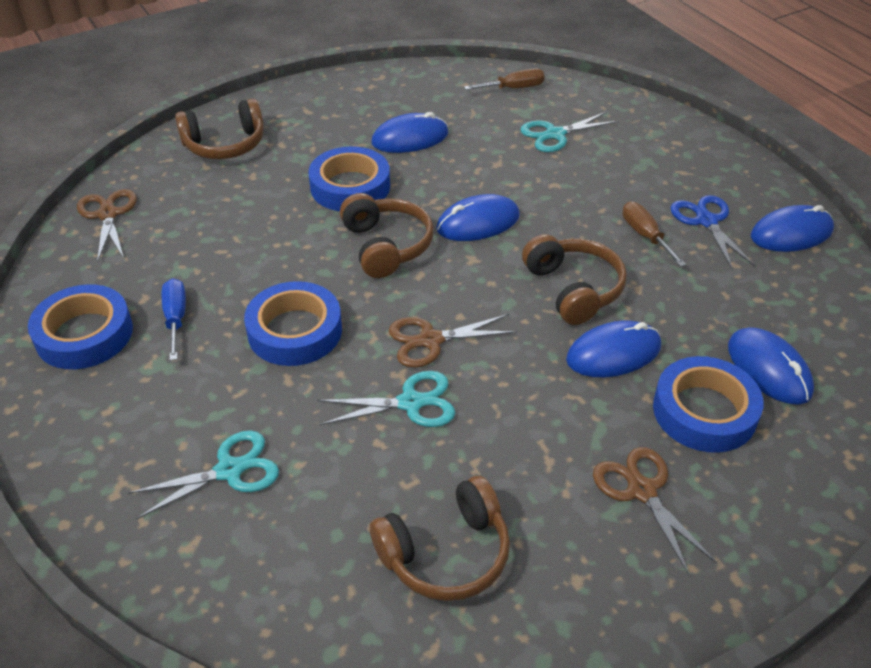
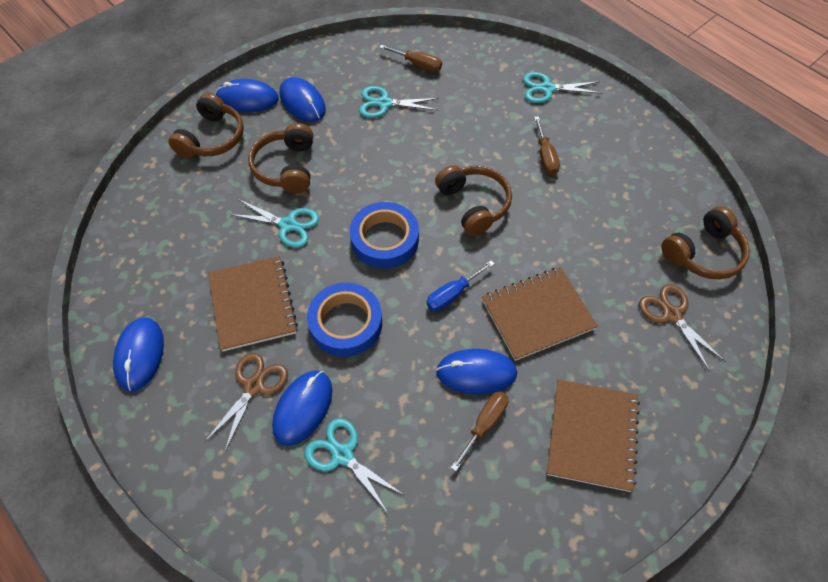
blue scissors: [670,195,756,270] = 1 -> none = 0
blue tape: [28,284,133,369] [244,281,342,366] [308,146,390,211] [653,356,764,453] = 4 -> [307,283,382,357] [350,202,419,269] = 2
brown notebook: none = 0 -> [208,256,298,352] [482,267,598,361] [547,379,640,492] = 3
brown scissors: [77,189,137,263] [389,314,518,368] [593,447,717,575] = 3 -> [205,353,288,453] [639,284,726,372] = 2
brown screwdriver: [464,68,545,90] [623,202,687,267] = 2 -> [379,45,442,72] [451,391,508,471] [534,116,560,175] = 3
turquoise scissors: [128,430,279,519] [318,371,455,427] [520,112,619,152] = 3 -> [229,199,319,248] [305,418,404,513] [359,86,439,118] [523,72,602,103] = 4

